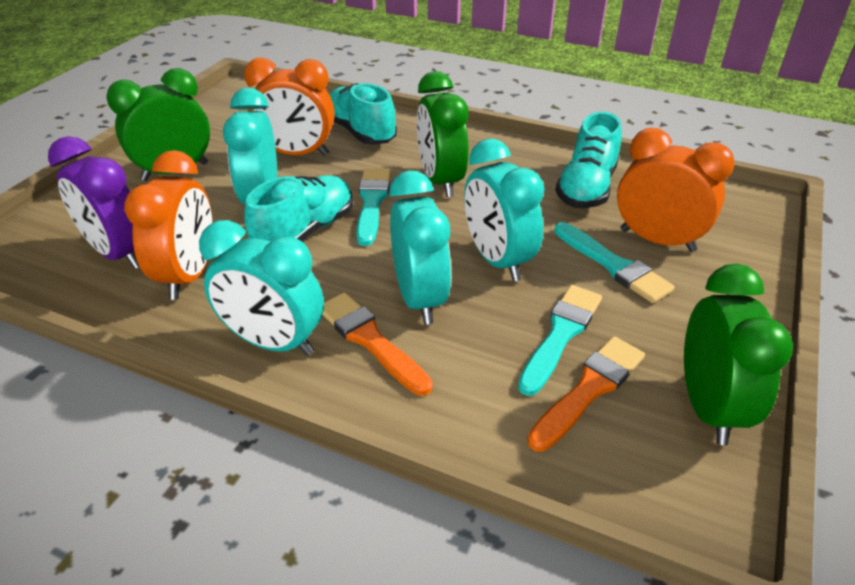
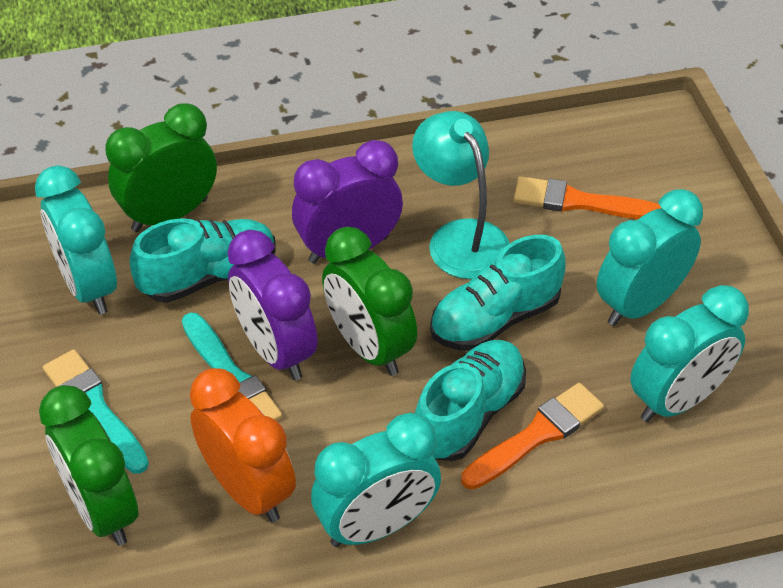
orange clock: [124,150,212,300] [244,58,335,156] [617,128,735,252] = 3 -> [190,368,296,522] = 1
purple clock: [48,136,139,269] = 1 -> [227,230,318,380] [292,140,403,264] = 2
turquoise brush: [356,168,391,246] [518,285,602,396] [554,222,675,303] = 3 -> [43,349,149,474] [182,313,282,421] = 2
turquoise lamp: none = 0 -> [412,111,510,279] = 1

